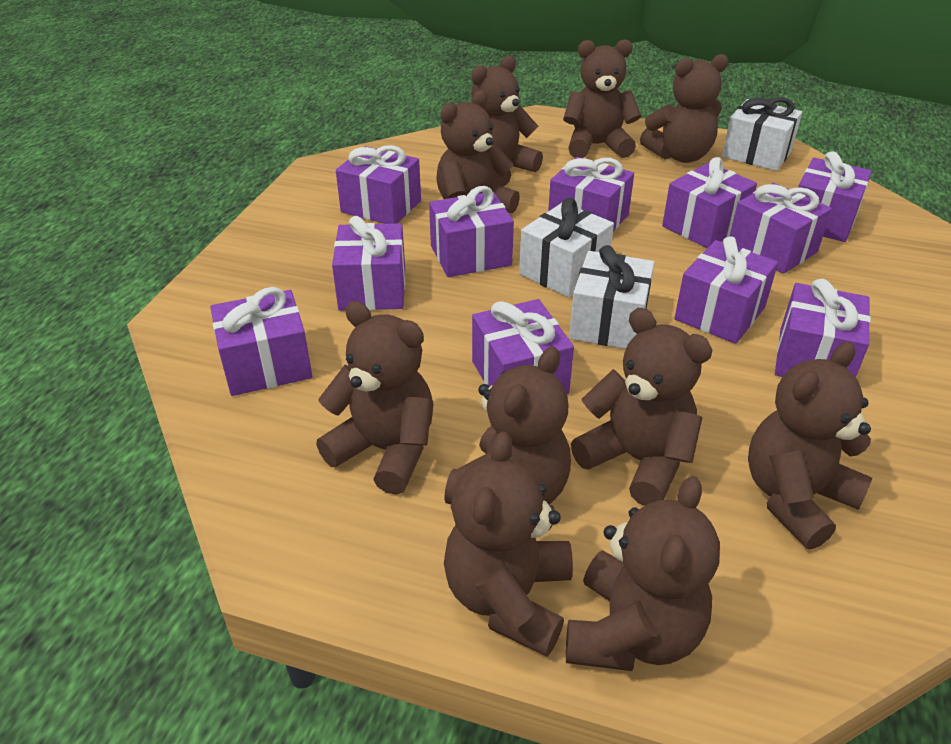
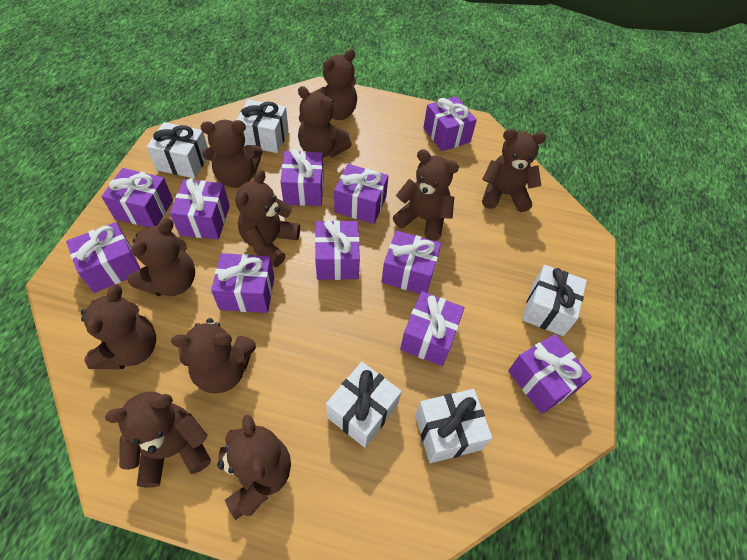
brown teddy bear: [316,301,433,495] [436,90,520,213] [444,346,571,504] [444,431,573,656] [471,56,543,187] [563,39,641,158] [566,476,720,671] [571,308,713,506] [640,54,729,163] [748,342,872,549] = 10 -> [81,284,156,369] [105,392,211,488] [127,218,195,296] [171,318,256,393] [201,120,263,188] [217,415,291,520] [236,170,300,267] [298,86,352,158] [314,49,357,120] [393,149,459,241] [482,129,546,212] = 11
white gift: [519,198,614,297] [569,245,655,349] [722,97,802,171] = 3 -> [147,122,208,178] [237,99,289,153] [326,362,402,448] [415,389,492,463] [522,265,587,336] = 5

